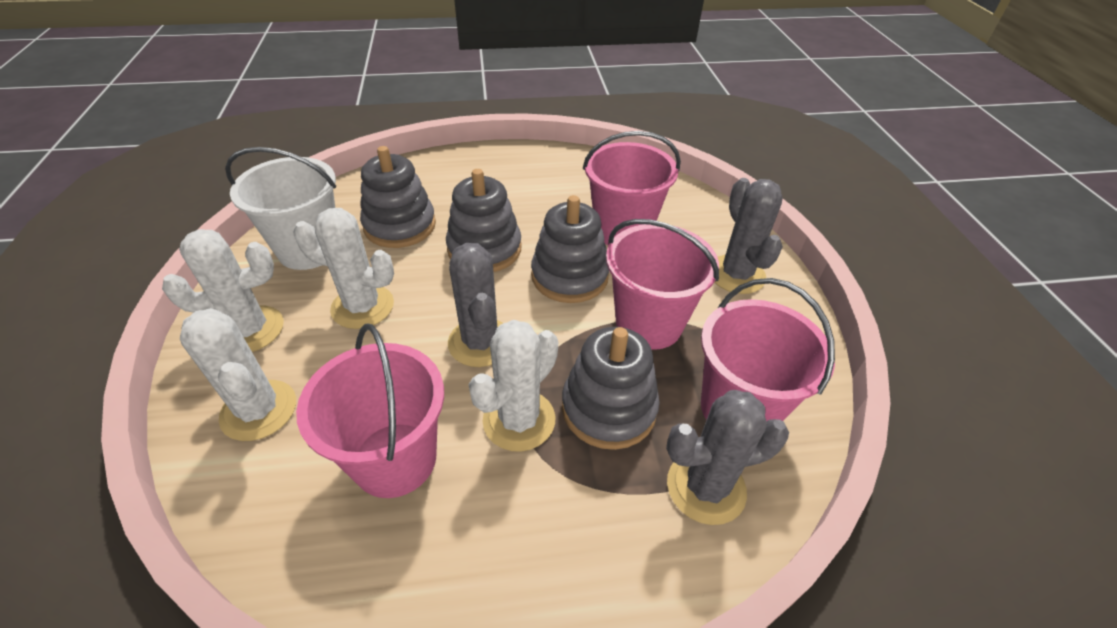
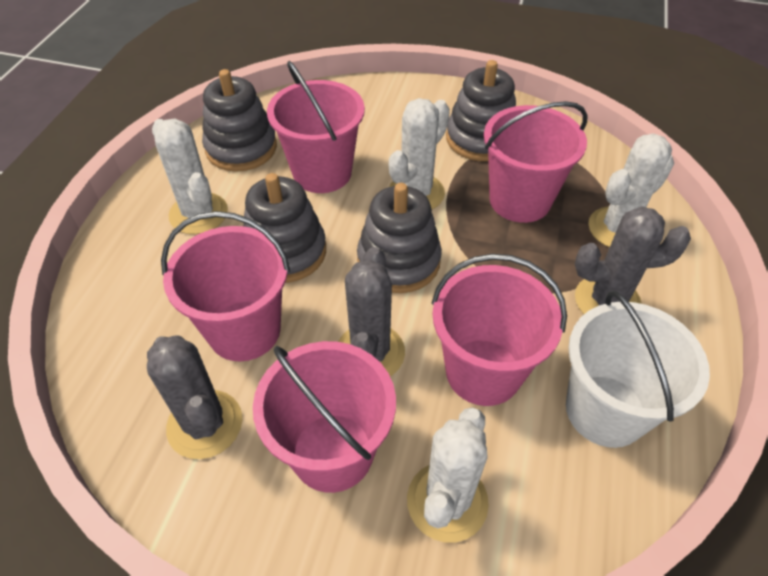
pink bucket: [296,324,444,498] [583,131,681,246] [606,219,719,350] [701,278,835,421] = 4 -> [161,211,290,361] [253,341,396,493] [267,61,365,193] [431,254,567,406] [484,101,588,223] = 5

